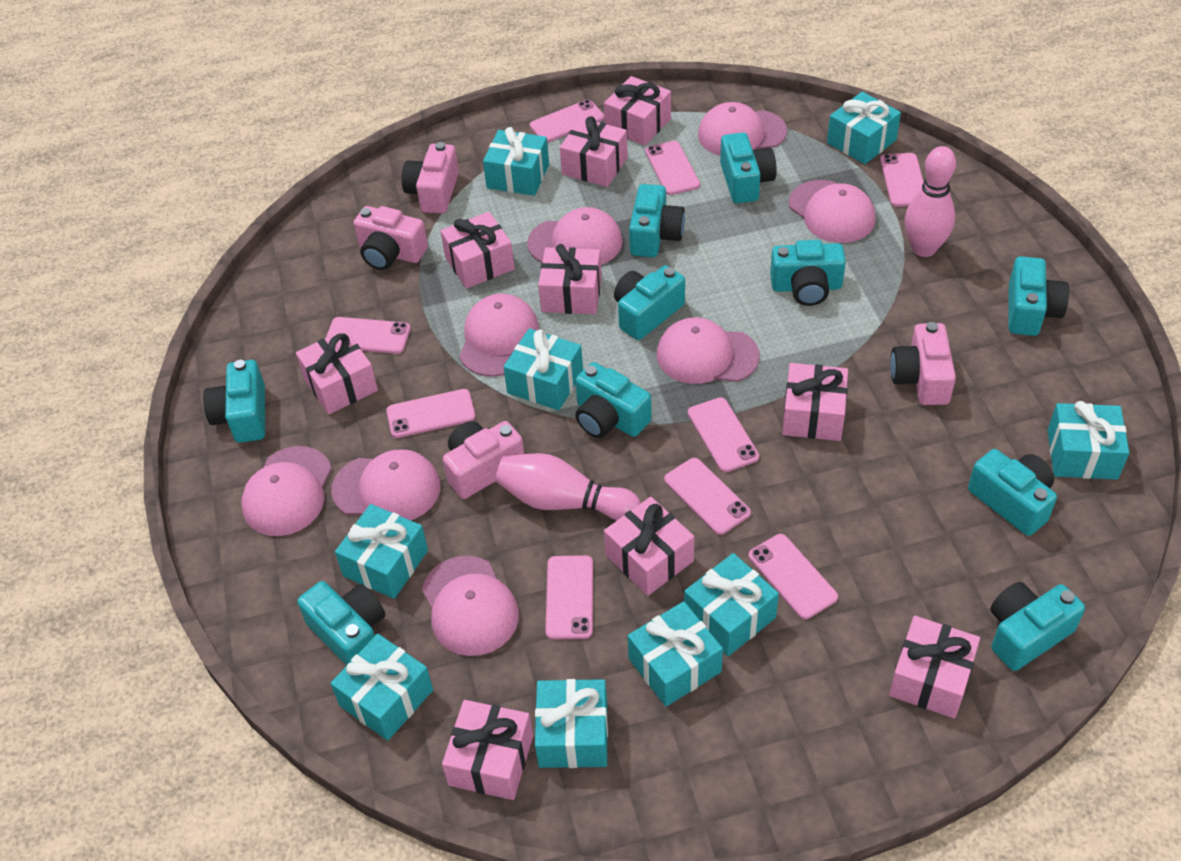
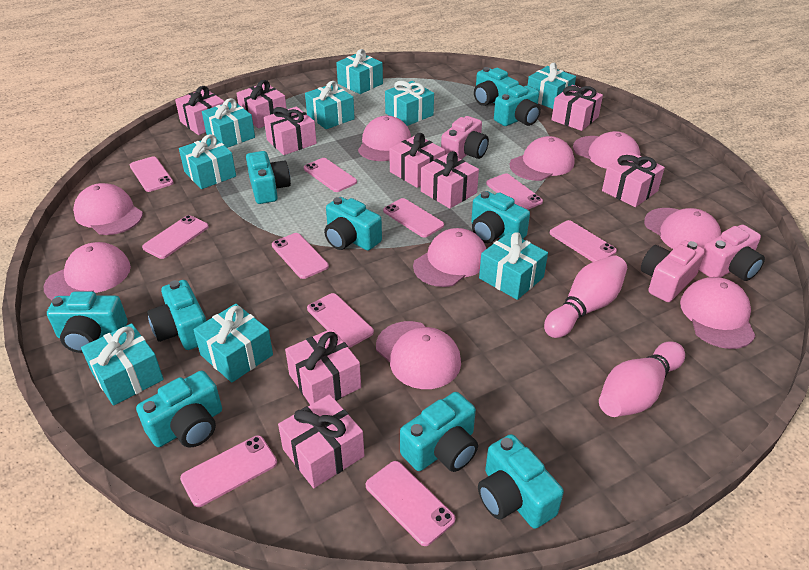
pink camera: [354,206,428,270] [401,142,459,214] [443,421,524,499] [890,322,956,405] = 4 -> [441,116,489,160] [641,240,705,302] [699,225,765,281] = 3
pink cap: [241,446,332,536] [331,449,441,520] [422,556,519,656] [459,294,539,377] [527,207,623,265] [657,317,760,384] [698,102,787,156] [789,180,876,243] = 8 -> [44,242,131,300] [73,183,143,235] [358,116,411,161] [376,321,461,389] [413,228,486,287] [510,136,575,181] [573,131,640,169] [644,208,721,249] [680,277,755,349] = 9
pink phone: [326,317,411,354] [386,389,476,438] [530,100,605,143] [545,555,593,639] [645,141,700,195] [664,458,751,535] [688,397,759,472] [749,534,838,619] [880,153,924,207] = 9 -> [130,156,173,192] [142,215,209,259] [180,436,277,507] [272,233,329,279] [304,158,357,192] [307,293,374,348] [366,461,455,546] [383,198,444,238] [486,173,543,210] [550,220,617,262] = 10

